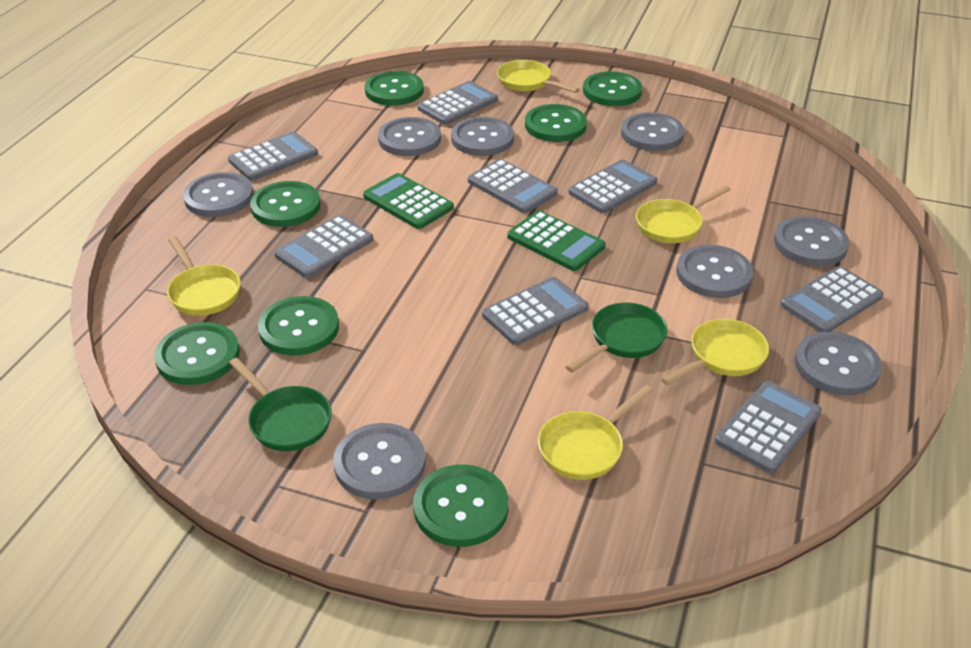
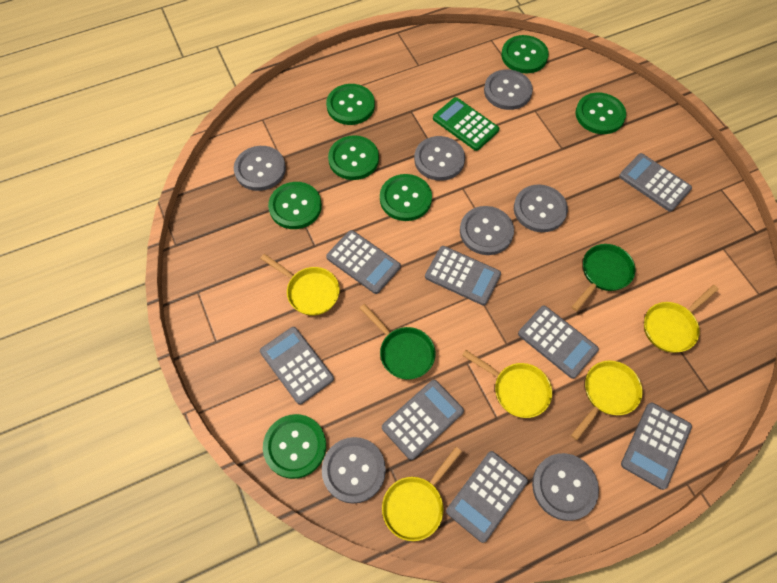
green calculator: [363,173,454,229] [507,210,605,271] = 2 -> [433,97,499,151] = 1
grey button: [183,172,253,217] [333,423,426,500] [378,117,441,156] [451,117,514,156] [621,112,684,151] [676,245,753,298] [774,216,849,266] [794,331,882,396] = 8 -> [234,146,286,191] [322,437,386,504] [414,136,465,181] [460,206,514,255] [484,70,533,110] [514,185,568,232] [532,453,599,521] = 7

